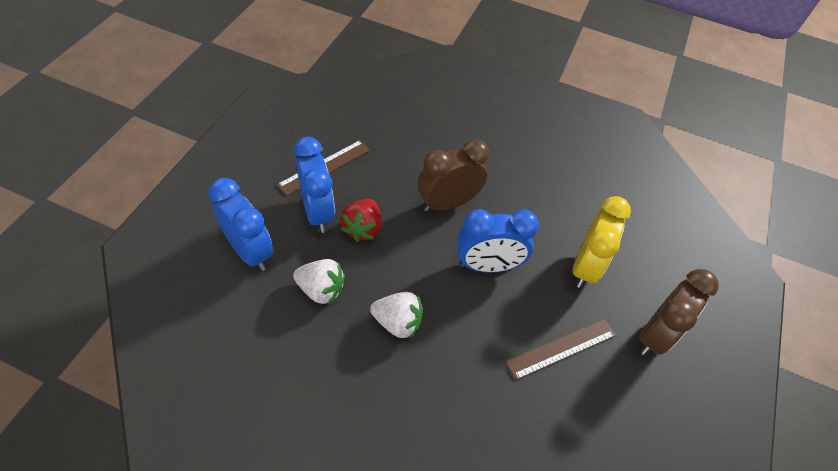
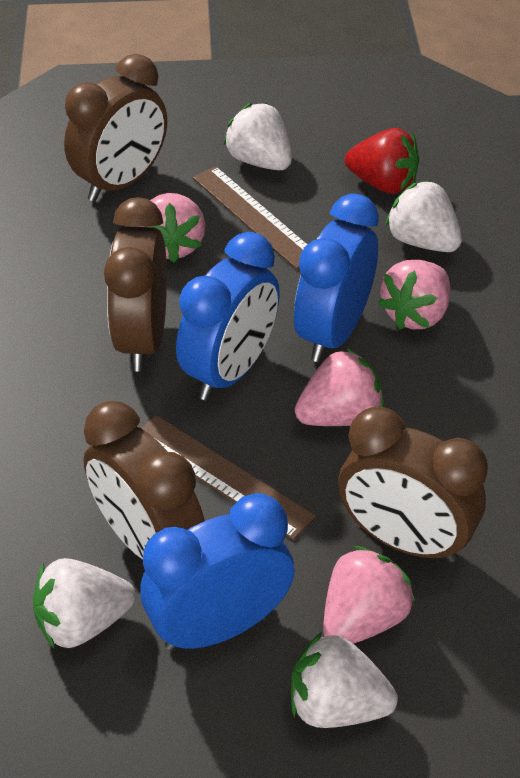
brown clock: [418,139,489,212] [639,269,718,355] = 2 -> [64,54,167,202] [83,401,205,560] [104,197,167,372] [338,406,488,562] = 4
pink strawberry: none = 0 -> [147,193,205,263] [295,348,384,426] [323,546,415,644] [378,260,450,329] = 4
white strawberry: [293,259,345,305] [370,292,423,338] = 2 -> [33,558,136,649] [224,103,292,170] [291,632,398,728] [385,180,462,252] = 4
yellow clock: [573,196,631,288] = 1 -> none = 0

